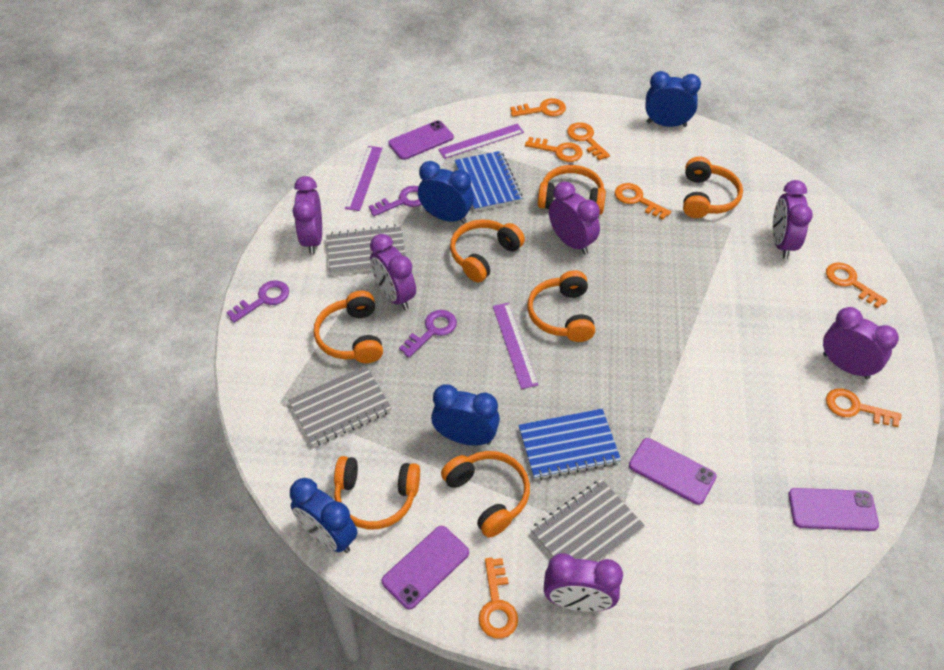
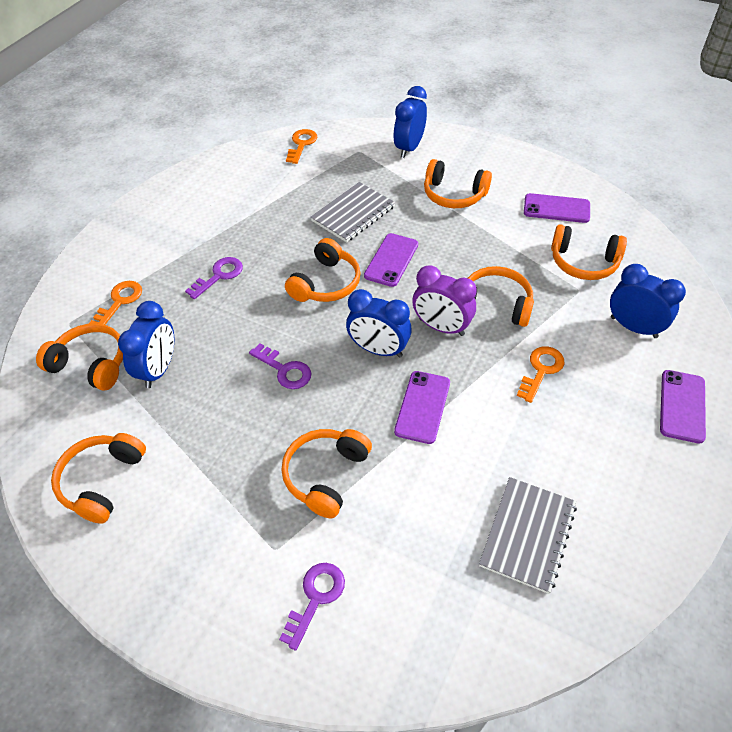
blue notebook: [455,151,523,211] [518,409,621,480] = 2 -> none = 0
grey notebook: [288,365,392,447] [326,224,406,276] [530,479,645,562] = 3 -> [310,182,395,242] [479,477,577,594] = 2
orange key: [479,558,518,639] [510,98,566,117] [525,137,583,162] [567,122,610,160] [615,183,671,220] [826,262,887,308] [826,388,901,427] = 7 -> [89,281,142,325] [286,129,317,164] [517,346,564,403] = 3
purple clock: [293,176,322,255] [370,234,416,310] [543,553,623,612] [549,182,600,254] [773,180,813,259] [823,307,899,379] = 6 -> [412,265,477,336] = 1
purple ruler: [345,146,383,211] [438,124,524,159] [493,303,538,389] = 3 -> none = 0

